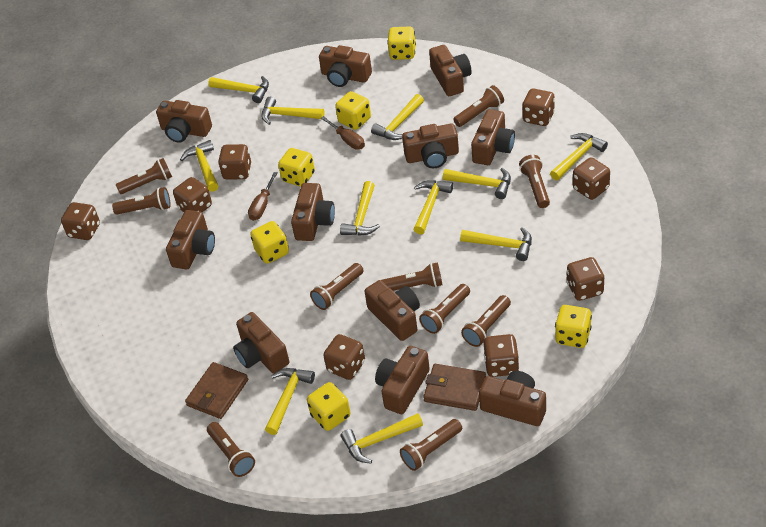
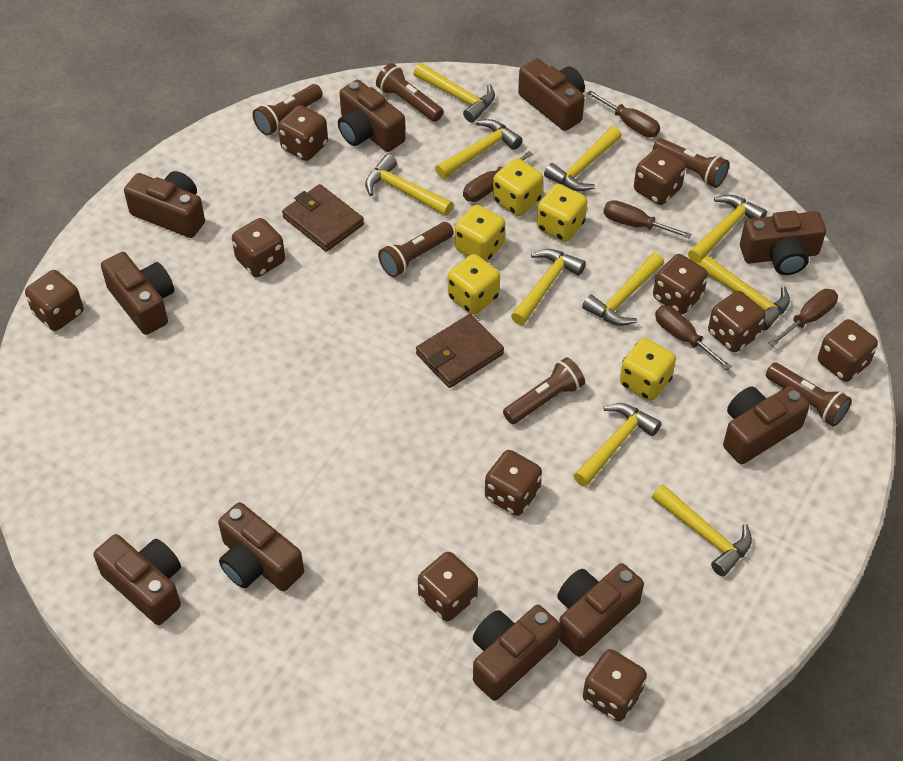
brown camera: [156,100,212,143] [166,210,215,269] [233,312,289,373] [291,183,335,241] [319,45,372,87] [365,280,420,341] [375,346,430,414] [402,123,459,168] [429,45,471,96] [471,109,515,165] [479,371,546,426] = 11 -> [93,534,181,625] [101,252,174,335] [124,171,205,238] [218,502,304,591] [338,80,406,152] [473,605,560,701] [518,58,585,131] [557,563,644,657] [723,386,810,464] [740,210,826,275] = 10
brown dice: [61,202,100,240] [173,177,212,212] [218,144,251,180] [323,334,365,380] [484,334,519,377] [522,89,555,126] [567,257,605,301] [573,157,610,200] = 8 -> [25,270,83,331] [232,218,285,277] [278,105,328,161] [418,552,478,621] [485,450,542,516] [583,649,647,722] [634,148,686,205] [653,254,708,314] [708,291,766,352] [818,319,878,382] = 10
brown flashlight: [112,187,171,215] [116,158,172,194] [207,422,255,477] [310,263,364,310] [381,262,443,291] [400,419,462,471] [419,284,470,334] [453,85,504,127] [461,295,511,347] [519,155,550,208] = 10 -> [253,84,323,136] [376,63,444,122] [378,222,454,277] [503,357,585,424] [653,138,729,188] [766,363,852,426] = 6
brown screwdriver: [248,172,278,221] [321,116,365,150] = 2 -> [463,151,533,202] [587,90,660,137] [603,200,692,239] [655,306,732,370] [768,289,838,346] = 5
yellow dice: [250,221,289,264] [278,148,315,187] [307,382,351,431] [335,91,371,130] [387,26,416,60] [555,305,592,348] = 6 -> [448,254,500,315] [455,205,505,262] [493,158,543,216] [537,184,587,242] [620,338,676,401] = 5
yellow hammer: [180,140,218,192] [208,76,269,103] [261,97,325,125] [265,368,315,435] [340,181,380,236] [341,413,423,464] [371,94,424,140] [413,180,453,234] [443,168,511,199] [460,227,532,261] [550,133,608,180] = 11 -> [365,154,453,216] [413,63,495,123] [435,119,522,179] [511,249,586,325] [544,126,622,191] [573,403,661,487] [582,253,664,326] [652,485,752,576] [688,195,767,263] [699,256,790,330] = 10

